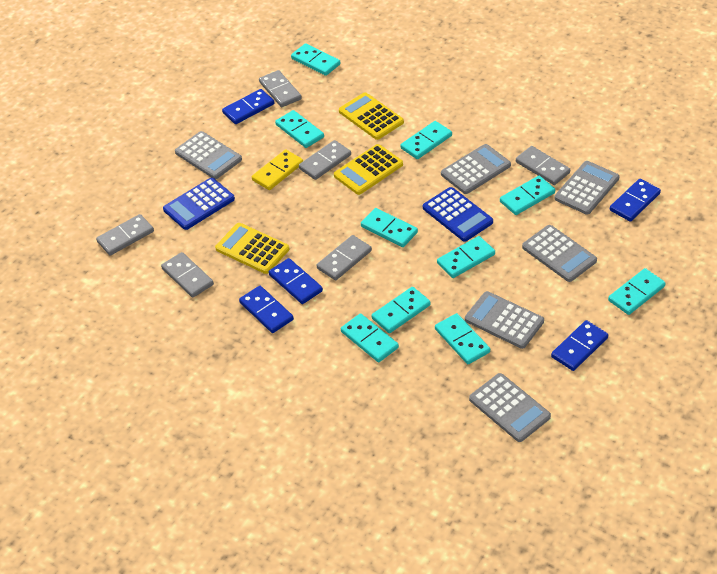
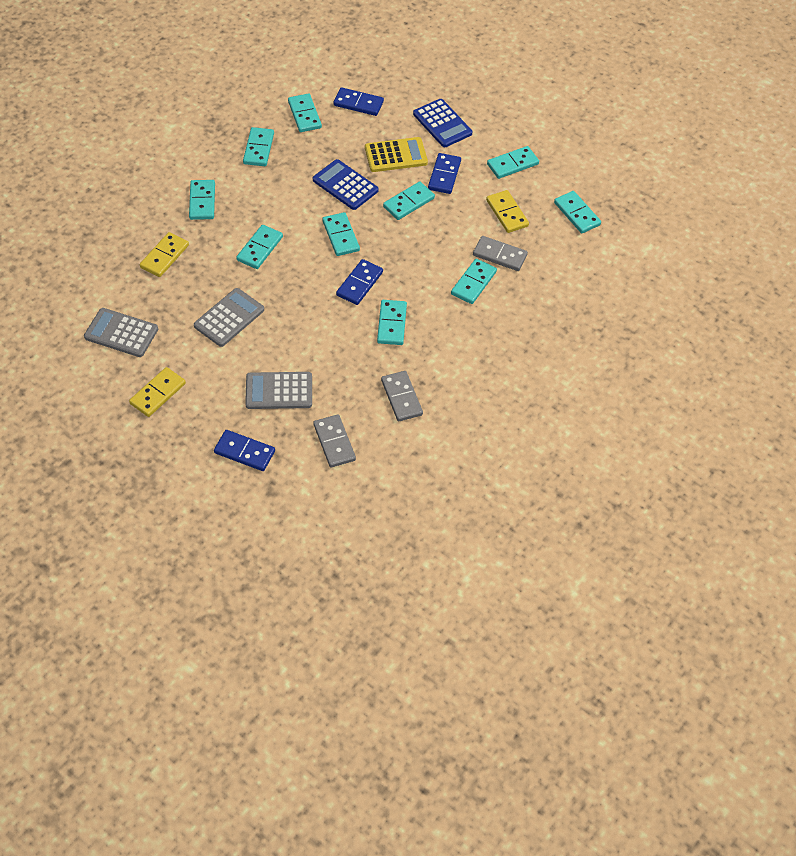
blue domino: [222,89,274,124] [239,286,294,333] [269,258,323,304] [551,320,608,371] [610,179,661,222] = 5 -> [214,430,275,471] [333,87,384,116] [336,259,383,305] [428,153,461,194] = 4
grey calculator: [175,131,242,179] [441,144,511,194] [465,291,544,349] [469,373,551,442] [522,225,597,282] [554,161,619,215] = 6 -> [84,308,158,357] [194,288,264,347] [245,372,312,409] = 3
grey domino: [96,214,154,256] [161,252,214,298] [259,70,302,107] [299,140,351,180] [317,235,372,280] [516,146,570,185] = 6 -> [313,414,356,467] [381,371,423,421] [473,236,528,271] = 3
yellow calculator: [215,223,289,274] [334,144,403,195] [339,92,404,140] = 3 -> [365,137,428,172] = 1
yellow domino: [252,149,303,190] = 1 -> [129,367,186,417] [140,232,189,277] [486,190,529,233] = 3

